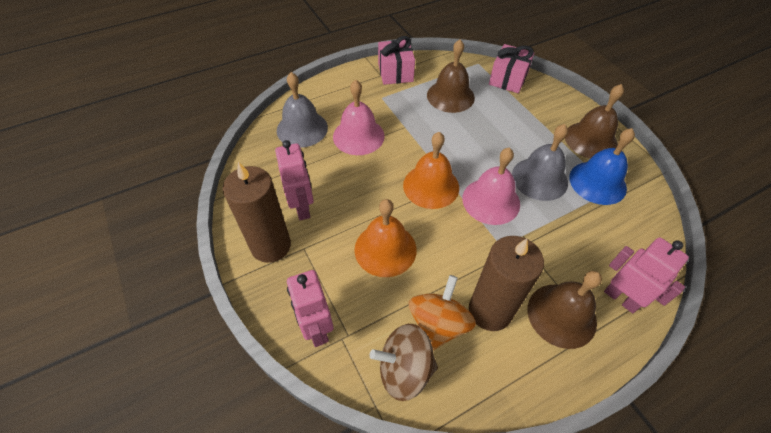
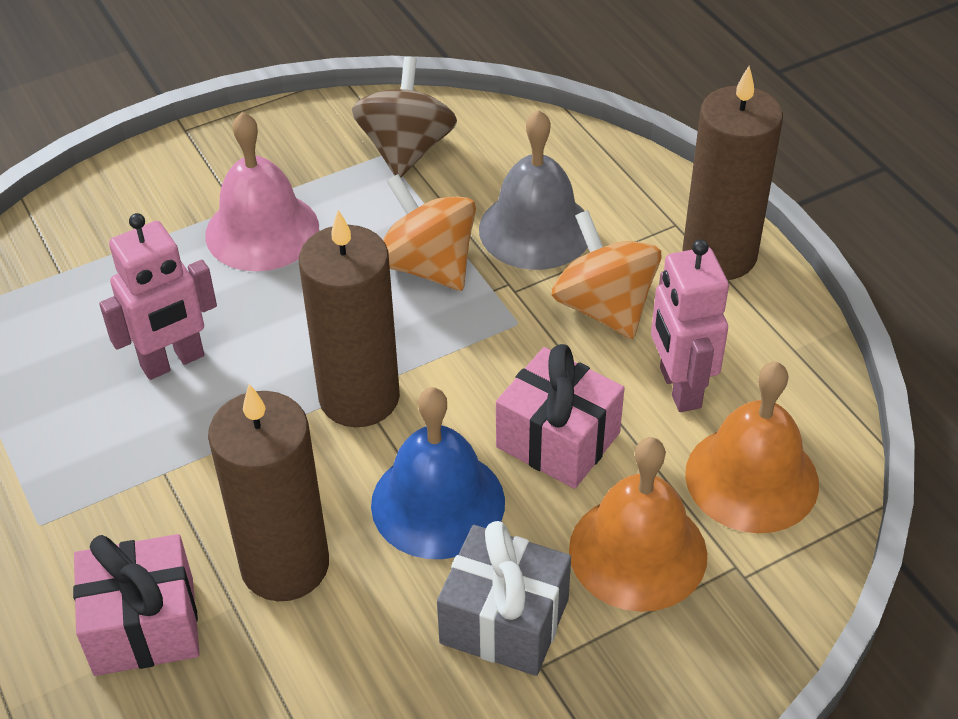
brown bell: [427,40,475,113] [528,271,602,349] [565,84,624,158] = 3 -> none = 0
brown candle: [223,162,291,263] [469,236,544,331] = 2 -> [208,384,329,601] [299,210,400,427] [682,66,783,280] = 3
grey bell: [277,72,328,148] [512,124,568,201] = 2 -> [479,110,588,270] = 1
grey gift: none = 0 -> [437,521,571,676] = 1
orange spinning top: [409,275,476,350] = 1 -> [383,174,476,291] [552,210,661,339] = 2
pink bell: [333,80,385,155] [462,148,520,225] = 2 -> [205,112,319,271] = 1
pink robot: [275,140,314,220] [287,270,334,347] [604,237,689,313] = 3 -> [99,213,217,380] [651,239,729,412] = 2

